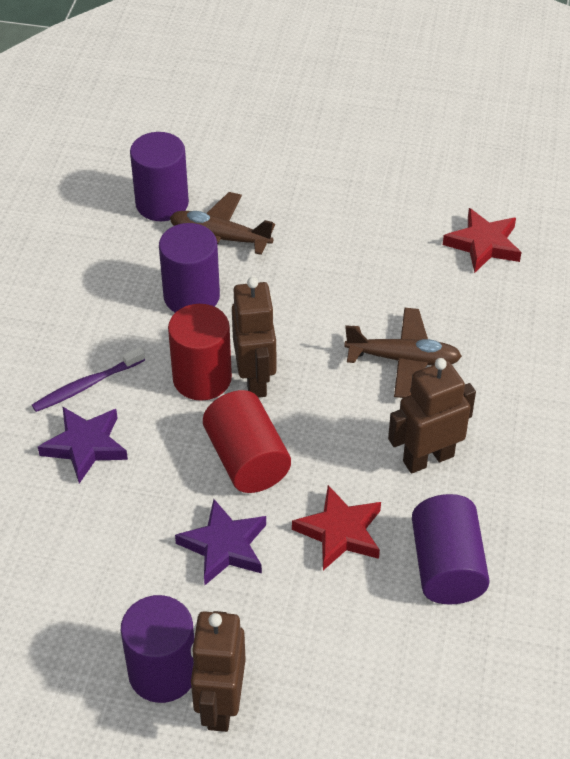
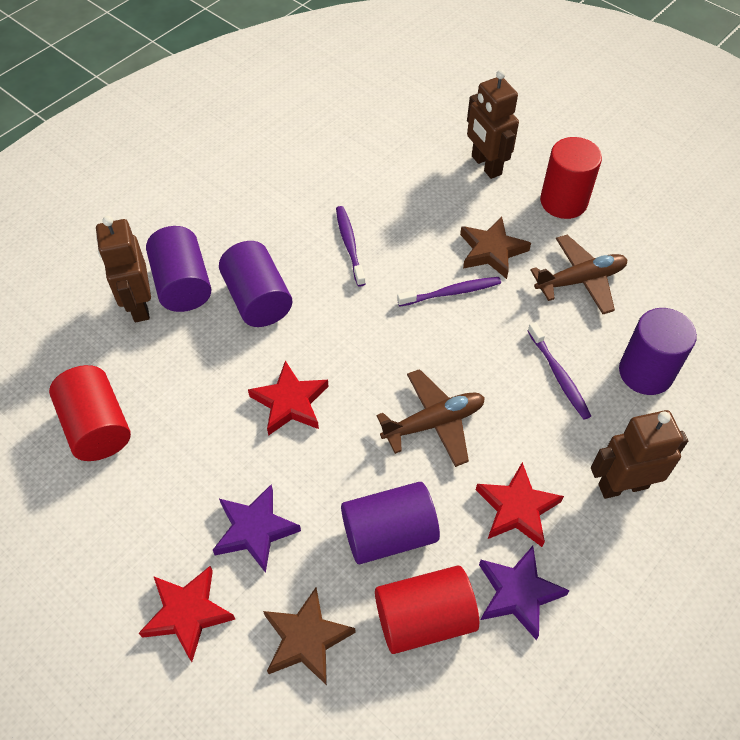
brown star: none = 0 -> [263,588,356,685] [460,216,531,279] = 2
purple toothbrush: [32,347,145,412] = 1 -> [336,206,366,286] [397,277,501,307] [528,322,591,420] = 3
red cylinder: [168,304,232,401] [203,390,291,493] = 2 -> [49,365,131,461] [375,565,479,654] [540,137,602,219] = 3
red star: [292,485,381,570] [443,208,521,273] = 2 -> [139,566,236,662] [248,361,329,436] [476,462,564,547] = 3

